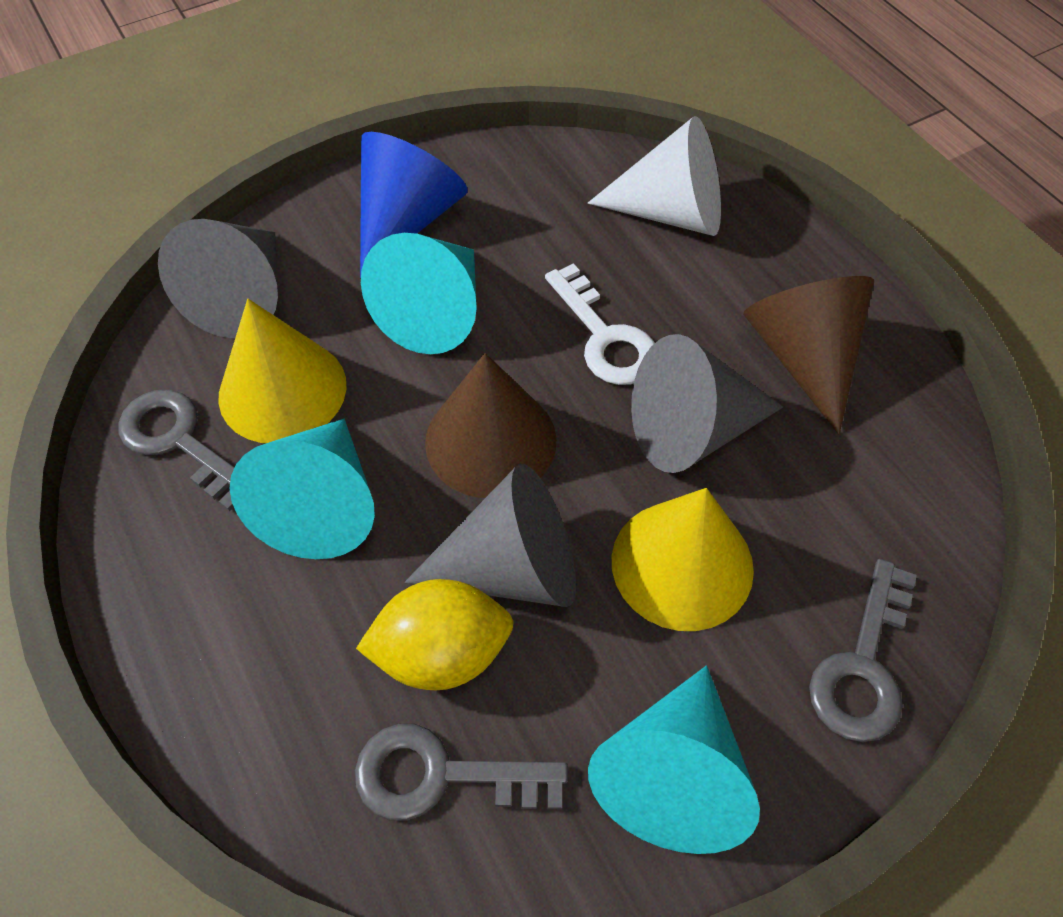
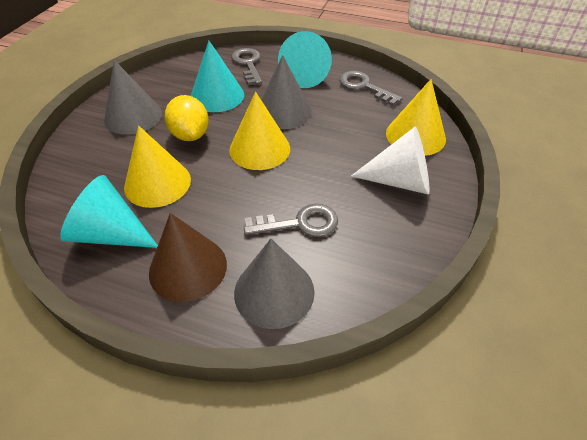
blue cone: [360,132,468,278] = 1 -> none = 0
brown cone: [425,353,557,498] [743,276,874,434] = 2 -> [149,213,227,302] = 1
white key: [545,263,655,385] = 1 -> none = 0
yellow cone: [218,299,347,443] [612,488,754,631] = 2 -> [124,126,191,208] [229,92,290,170] [386,79,446,156] = 3

